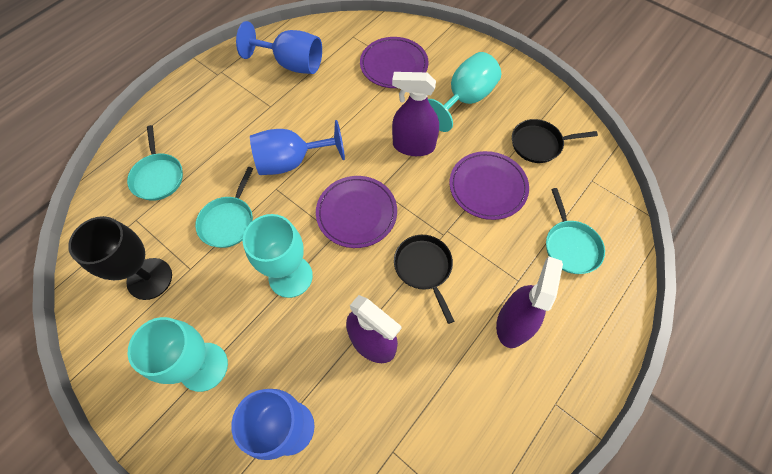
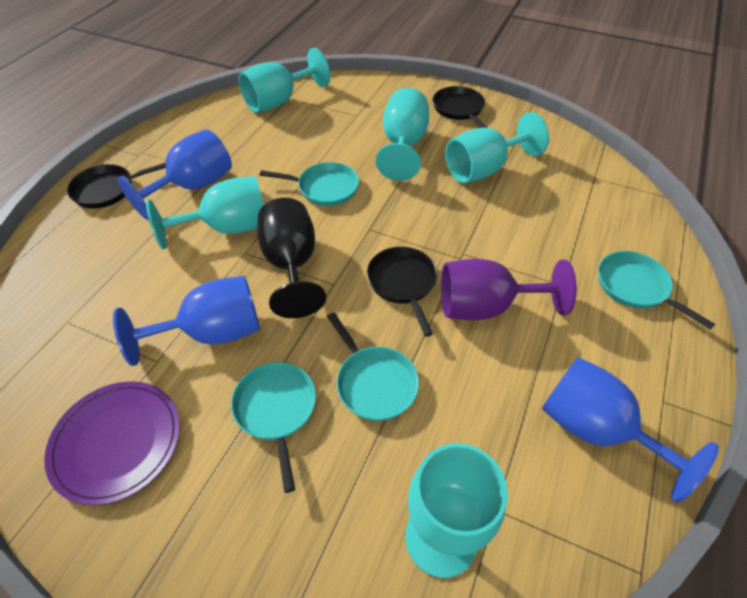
black pan: [394,235,454,324] [512,119,598,163] = 2 -> [67,162,166,209] [367,247,438,337] [433,86,487,128] = 3
purple goblet: none = 0 -> [441,259,577,320] = 1
purple plate: [316,176,397,248] [360,37,428,88] [449,151,529,220] = 3 -> [44,381,180,506] = 1
purple spray bottle: [346,295,402,363] [392,72,439,156] [496,256,563,348] = 3 -> none = 0
turquoise goblet: [128,317,228,392] [243,214,313,298] [428,52,501,132] = 3 -> [146,176,264,250] [238,48,330,113] [376,88,429,181] [405,443,508,578] [445,112,549,183] = 5
turquoise pan: [127,125,183,201] [195,167,253,248] [546,188,605,274] = 3 -> [231,362,316,493] [260,162,359,206] [327,313,419,421] [598,251,715,330] = 4

